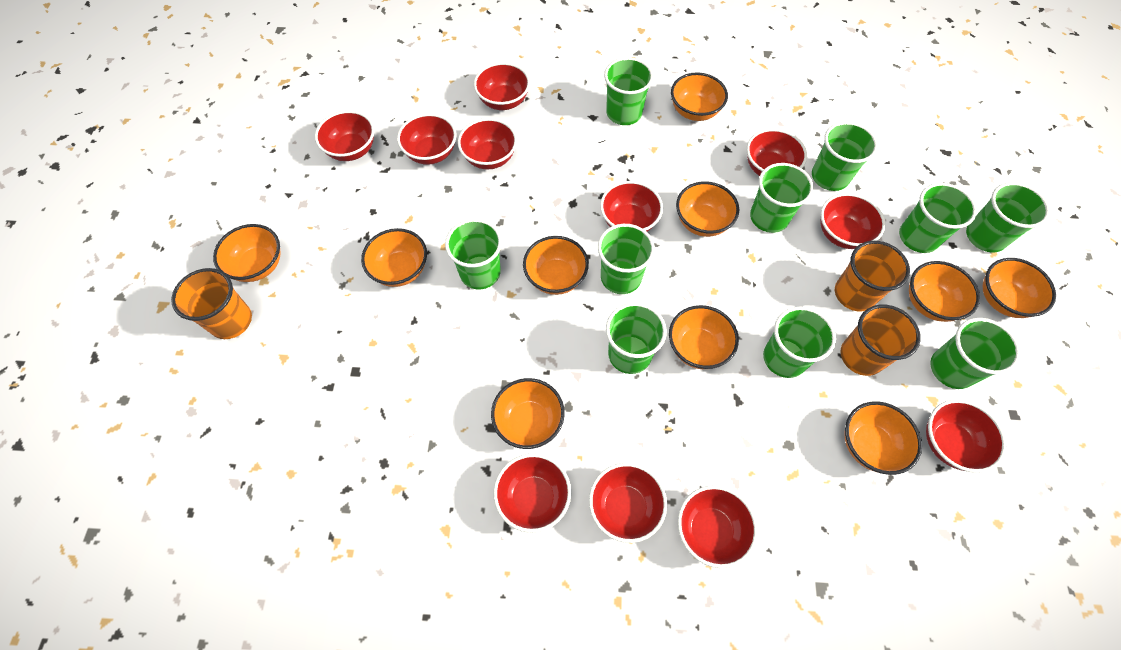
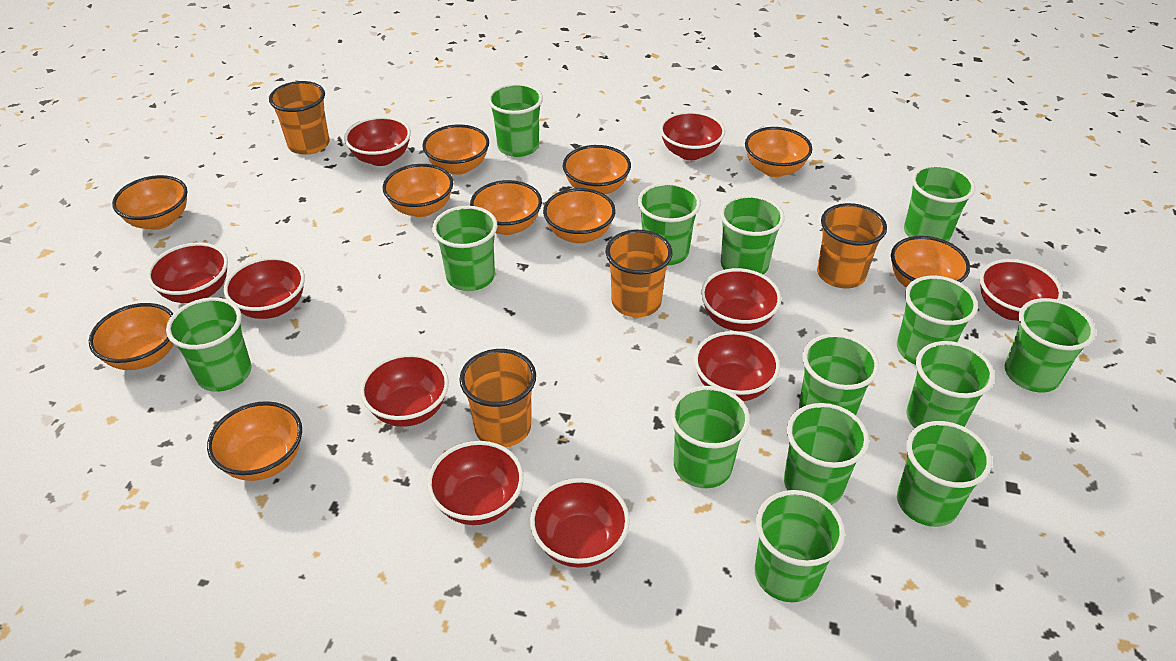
green cup: [445,219,502,289] [598,224,655,294] [604,57,654,125] [606,303,667,374] [750,163,814,233] [763,307,836,378] [812,122,878,191] [899,183,977,253] [930,318,1020,389] [966,182,1050,252] = 10 -> [166,297,252,392] [432,206,497,291] [488,83,543,157] [638,182,701,265] [670,386,750,488] [720,195,785,275] [755,490,845,602] [784,403,869,505] [799,333,879,415] [897,276,978,365] [897,421,992,527] [904,164,975,242] [907,341,995,428] [1005,298,1096,392] = 14
orange cup: [171,268,252,339] [835,241,910,311] [841,305,921,376] = 3 -> [269,81,330,155] [459,349,536,447] [605,230,672,317] [817,203,887,289] = 4
red bowl: [315,111,375,161] [397,114,457,165] [458,118,517,169] [474,62,530,110] [494,454,571,533] [589,463,667,543] [600,181,663,231] [678,485,758,568] [747,129,807,176] [820,193,886,249] [926,399,1006,473] = 11 -> [147,243,228,303] [224,257,305,319] [344,116,411,166] [360,353,449,427] [427,441,524,525] [530,478,630,568] [660,111,725,160] [694,331,780,401] [701,268,781,331] [980,259,1063,321] = 10

